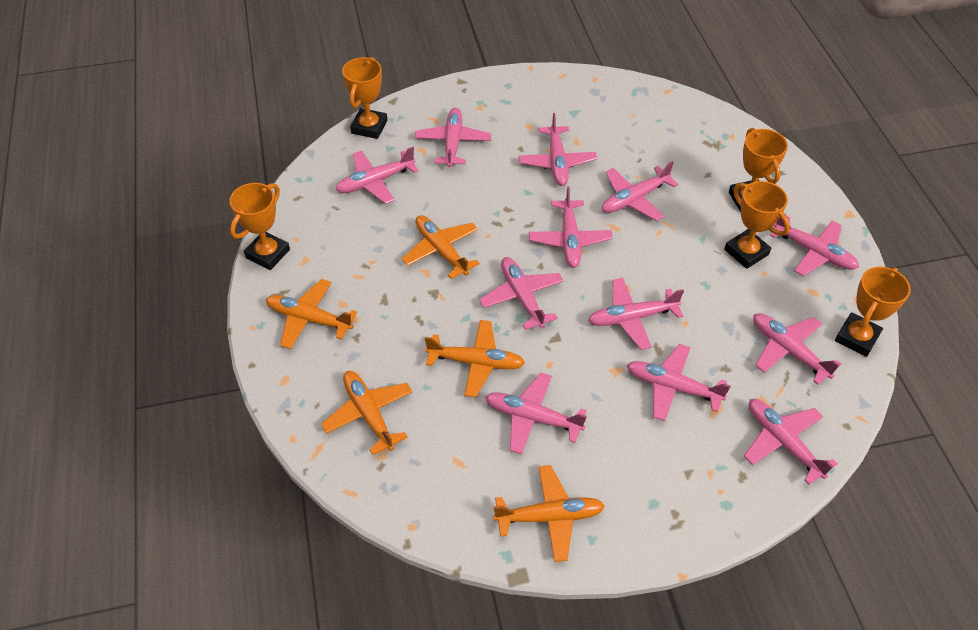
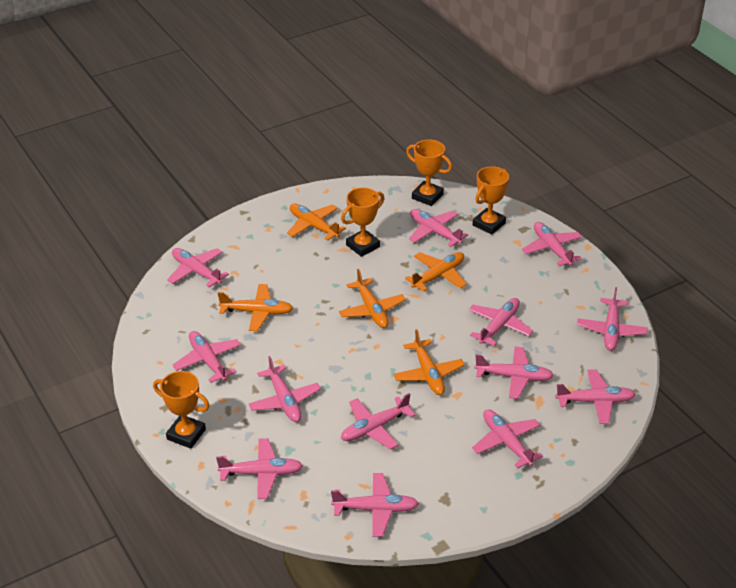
orange trophy: [229,183,290,270] [342,57,388,139] [724,181,790,269] [729,128,788,212] [835,267,911,357] = 5 -> [153,371,209,449] [341,187,385,257] [406,140,452,206] [473,166,509,235] = 4
pink plane: [336,147,419,204] [415,108,491,167] [480,257,564,330] [485,373,587,455] [519,113,597,186] [529,186,613,268] [588,278,684,350] [602,161,678,221] [627,344,731,421] [744,399,838,484] [753,313,842,385] [770,213,859,276] = 12 -> [167,248,229,287] [172,331,241,383] [216,438,303,499] [248,356,321,422] [331,473,419,537] [341,393,415,449] [409,209,468,247] [468,298,533,346] [472,409,543,469] [475,346,554,399] [522,222,582,266] [555,369,636,424] [577,287,648,351] = 13

